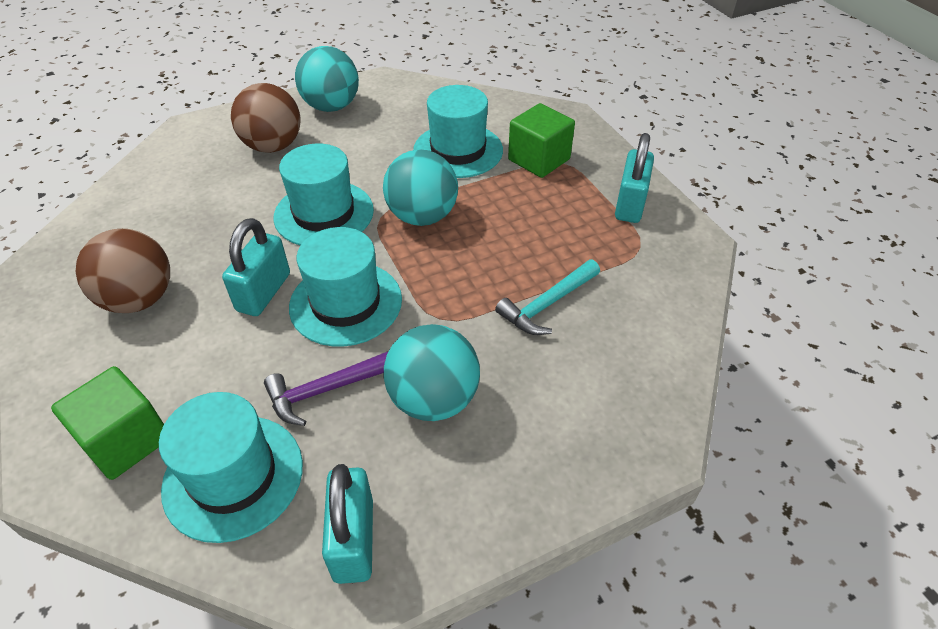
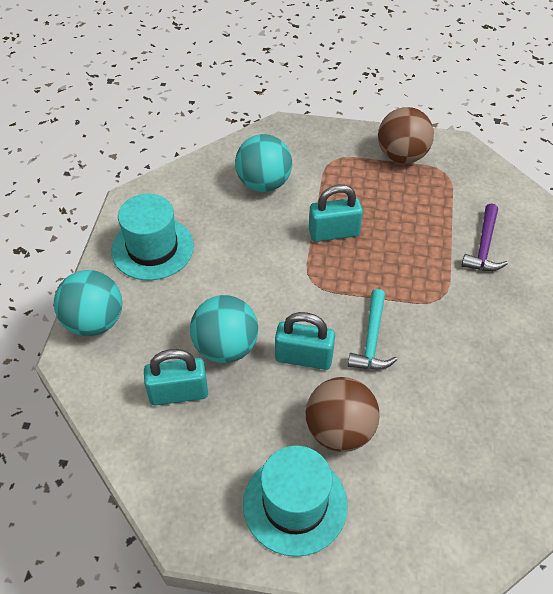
green cube: [51,366,164,480] [508,103,575,178] = 2 -> none = 0
turquoise hat: [159,392,303,543] [273,143,374,246] [289,227,402,347] [413,85,503,178] = 4 -> [111,194,194,280] [243,445,348,557] = 2

